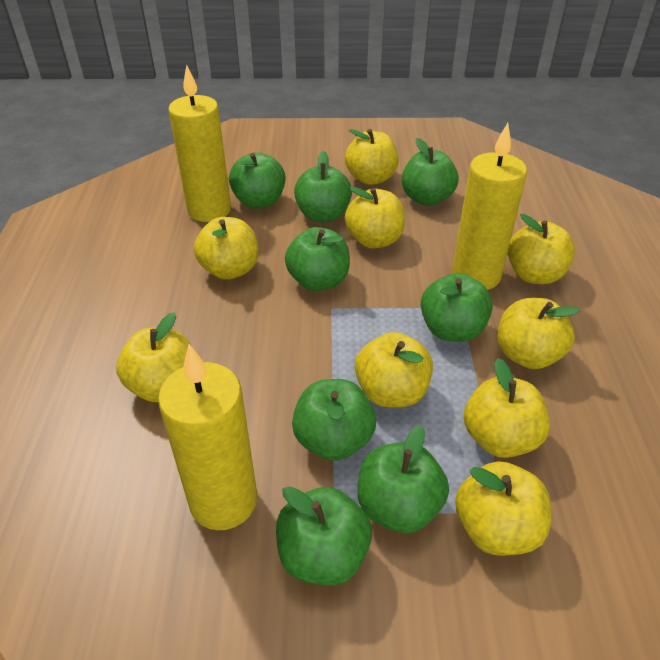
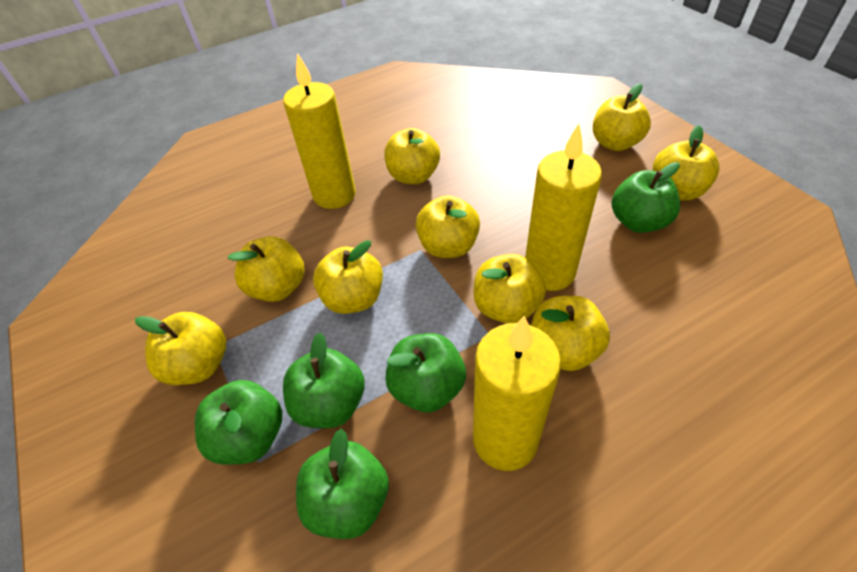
green apple: [229,152,286,209] [276,486,372,585] [285,227,350,291] [292,379,376,461] [294,151,352,222] [357,425,449,533] [402,138,459,206] [421,273,493,342] = 8 -> [195,380,282,465] [283,332,365,428] [296,428,389,539] [385,333,466,412] [612,162,680,233] = 5

